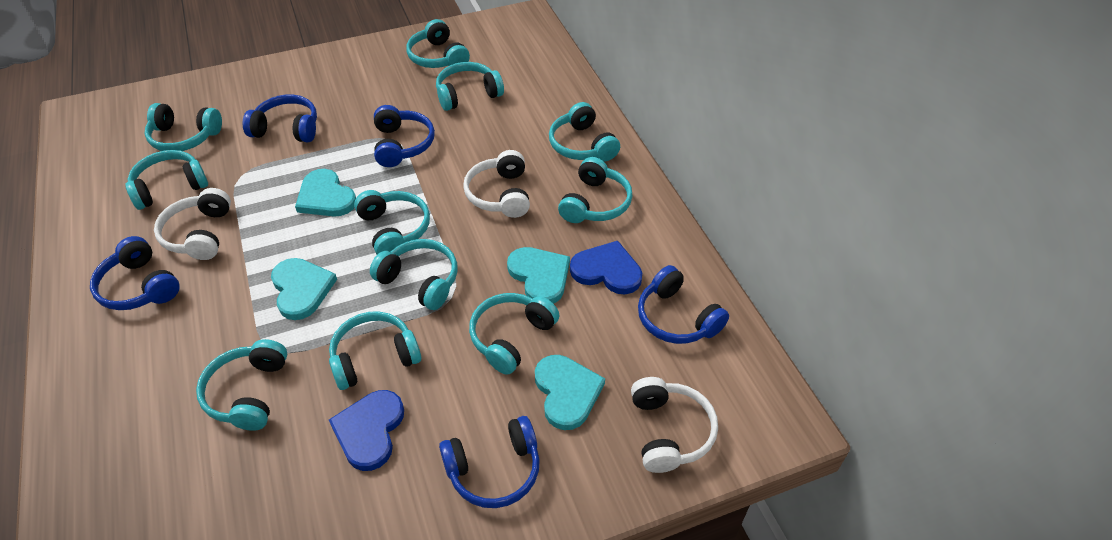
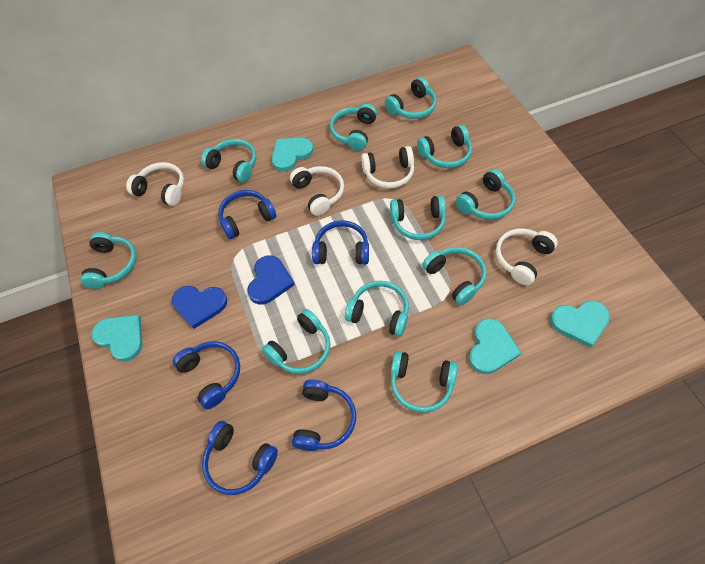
white headphones: [154,188,231,260] [463,150,530,218] [631,377,718,473] = 3 -> [126,162,184,206] [290,166,344,216] [361,146,414,189] [496,228,558,285] = 4

